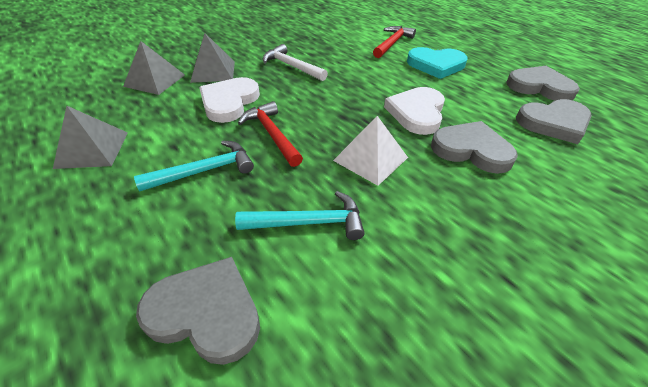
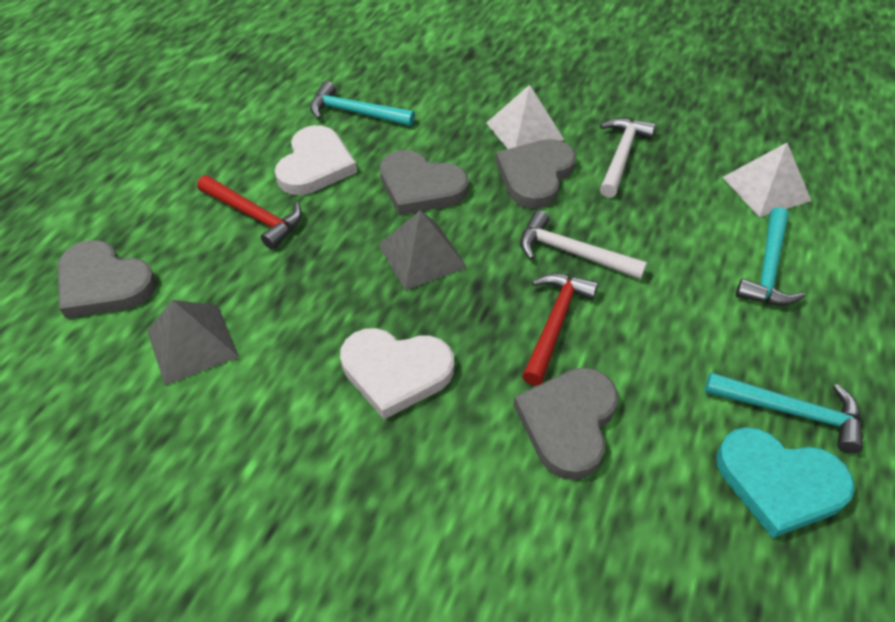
grey pyramid: [53,106,128,169] [123,41,185,95] [190,33,235,83] = 3 -> [147,300,239,385] [379,210,467,290] = 2
turquoise hammer: [134,141,254,191] [235,191,365,240] = 2 -> [310,81,415,126] [705,372,863,453] [736,207,805,306] = 3
white hammer: [263,44,328,81] = 1 -> [520,210,647,280] [600,118,656,198] = 2
white pyramid: [333,116,408,186] = 1 -> [486,85,564,149] [722,143,811,217] = 2

